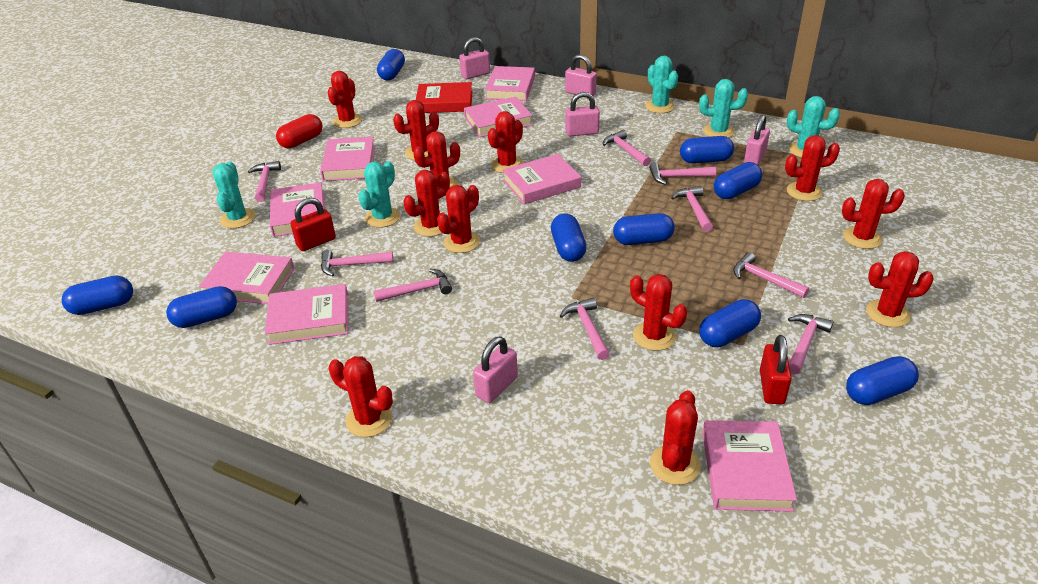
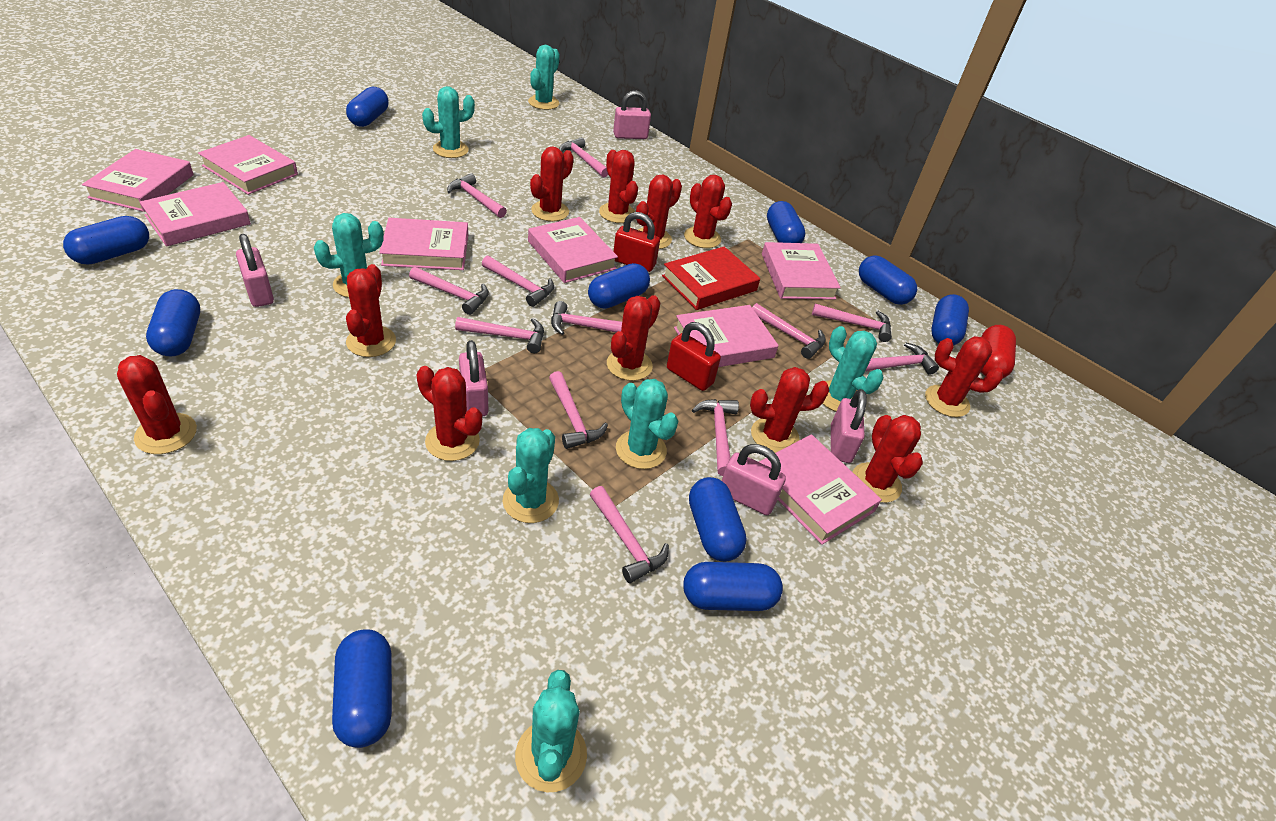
blue capsule: [62,276,133,315] [166,286,237,328] [377,49,405,80] [551,213,587,262] [613,213,675,245] [680,136,734,164] [699,299,761,347] [714,162,762,199] [846,356,919,405] = 9 -> [63,216,149,265] [146,289,200,356] [332,629,392,748] [346,87,388,127] [588,263,650,309] [683,562,783,611] [689,477,747,562] [767,201,805,243] [859,255,917,305] [931,294,969,345] = 10
pink hammer: [248,161,281,202] [321,250,393,276] [374,269,452,302] [560,298,610,360] [603,130,651,166] [649,163,716,185] [671,186,713,232] [733,252,809,298] [788,314,834,374] = 9 -> [409,267,489,315] [447,173,507,218] [455,317,544,353] [482,256,554,307] [549,371,608,449] [551,301,622,335] [559,137,608,177] [590,486,669,583] [692,399,739,476] [752,303,826,359] [812,304,892,342] [866,343,939,375] = 12
red cactus: [328,71,362,128] [329,356,393,437] [393,100,439,160] [404,170,450,237] [413,131,460,187] [437,185,480,253] [488,111,523,173] [630,274,687,351] [650,390,701,485] [785,135,840,201] [842,179,905,249] [866,251,934,327] = 12 -> [117,355,197,454] [346,264,396,357] [416,366,482,461] [530,147,574,221] [599,150,638,223] [607,295,660,381] [636,174,682,249] [684,175,732,248] [750,367,829,453] [853,415,923,503] [925,336,1003,417] = 11
turquoise cactus: [213,162,255,228] [358,161,400,228] [645,56,678,113] [699,79,748,138] [787,96,840,158] = 5 -> [314,213,383,298] [422,86,475,158] [503,428,559,523] [515,670,587,793] [528,45,560,110] [616,379,678,469] [822,326,883,412] = 7

